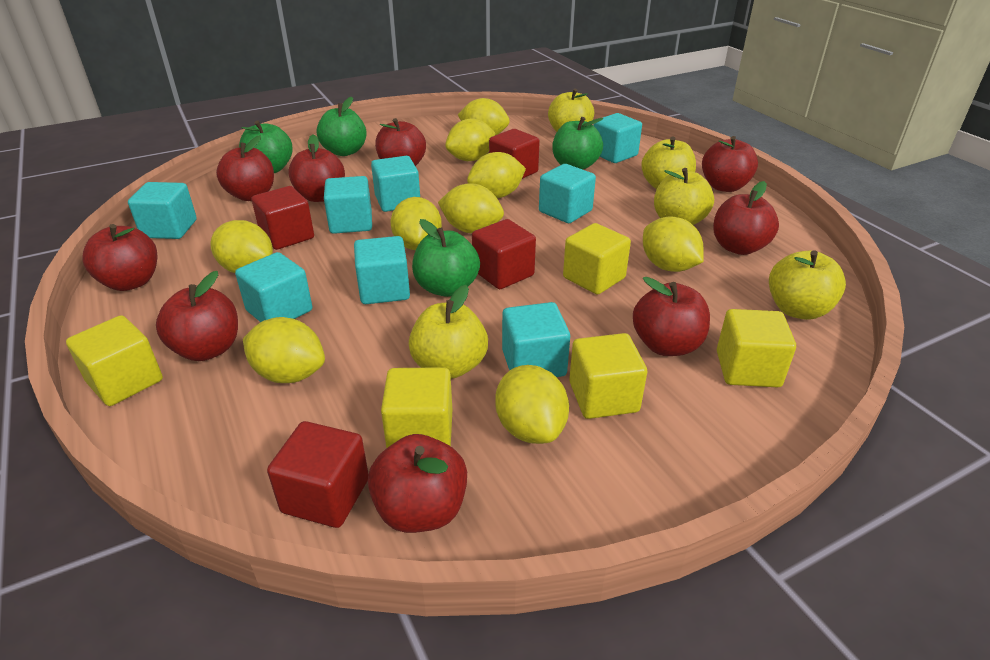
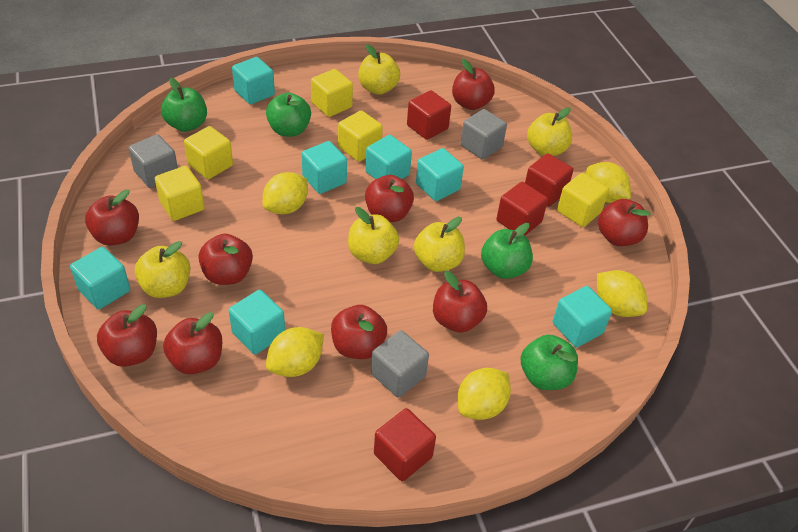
grey cube: none = 0 -> [128,134,178,188] [371,330,429,398] [461,109,507,160] = 3
turquoise cube: [128,182,197,239] [235,252,312,322] [324,176,372,234] [354,236,410,304] [371,156,420,212] [502,302,570,377] [539,164,596,223] [593,113,642,163] = 8 -> [70,247,130,309] [229,290,285,355] [232,57,275,104] [302,141,347,194] [365,135,412,179] [416,148,464,201] [553,286,612,347] = 7
yellow lemon: [211,220,273,273] [243,317,325,383] [391,197,442,250] [438,184,504,233] [445,119,495,161] [458,98,510,135] [467,152,526,198] [496,365,569,444] [643,216,704,272] = 9 -> [262,172,308,215] [266,327,324,377] [457,368,511,420] [586,162,631,203] [597,270,647,317] = 5

